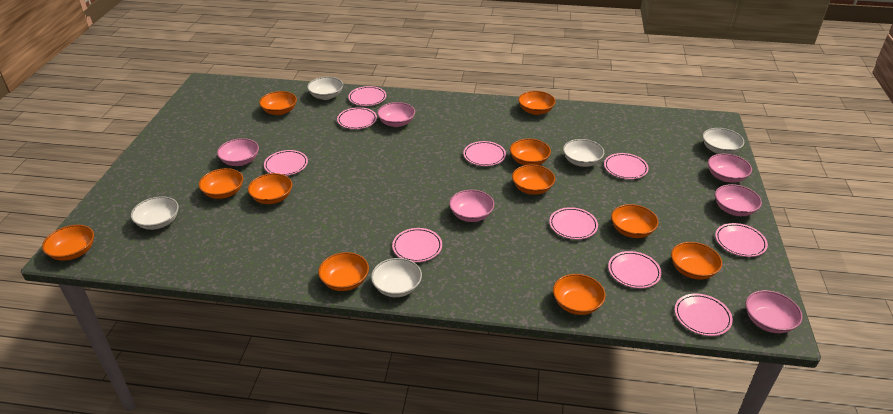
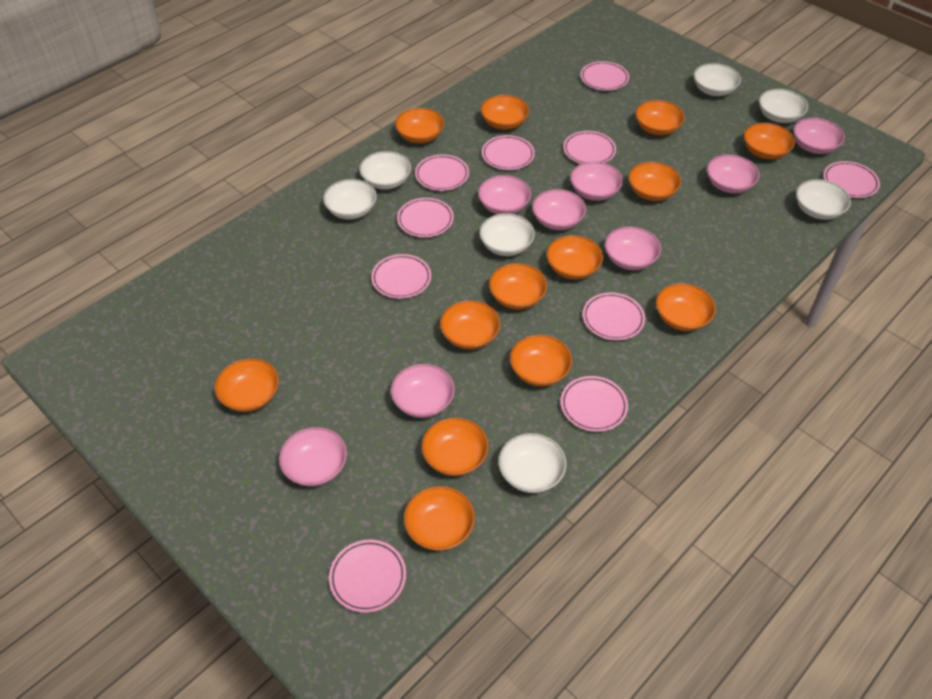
orange bowl: [42,225,94,261] [199,168,243,199] [248,173,292,204] [259,91,297,115] [318,252,369,291] [510,138,551,165] [512,165,555,195] [518,91,556,115] [553,274,606,315] [611,204,658,238] [671,242,722,280] = 11 -> [215,358,279,412] [395,108,444,143] [404,486,475,551] [422,418,489,476] [440,300,500,349] [481,95,529,130] [489,263,547,309] [510,335,572,386] [546,235,603,279] [628,162,681,201] [635,100,685,135] [656,283,716,331] [744,123,795,159] = 13
pink bowl: [217,138,259,166] [377,102,415,127] [449,190,494,222] [708,154,752,183] [715,184,762,216] [745,290,802,333] = 6 -> [279,427,347,486] [391,364,455,418] [478,175,531,214] [532,189,586,230] [570,161,623,201] [605,227,661,270] [707,155,760,193] [793,118,845,154] = 8
white bowl: [131,196,179,230] [307,77,343,100] [371,258,422,297] [563,139,604,167] [702,128,744,154] = 5 -> [323,179,377,219] [359,151,411,190] [479,213,535,256] [498,433,567,493] [694,63,741,96] [759,89,808,123] [796,179,851,220] = 7

